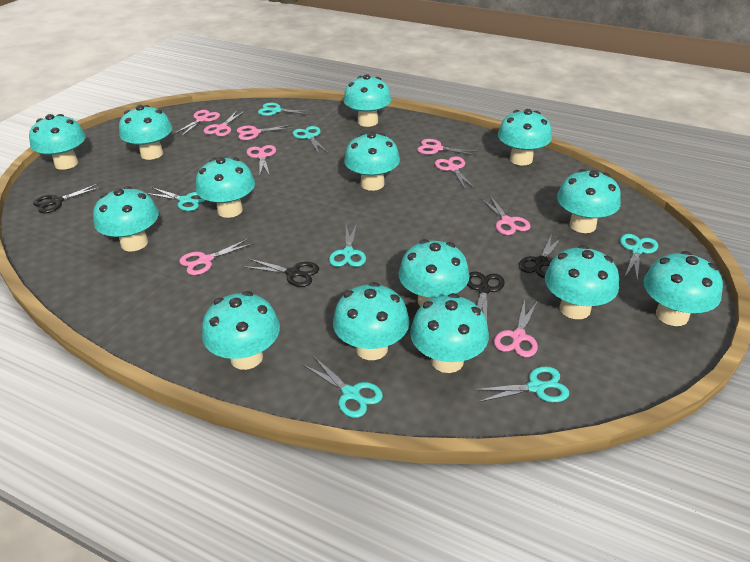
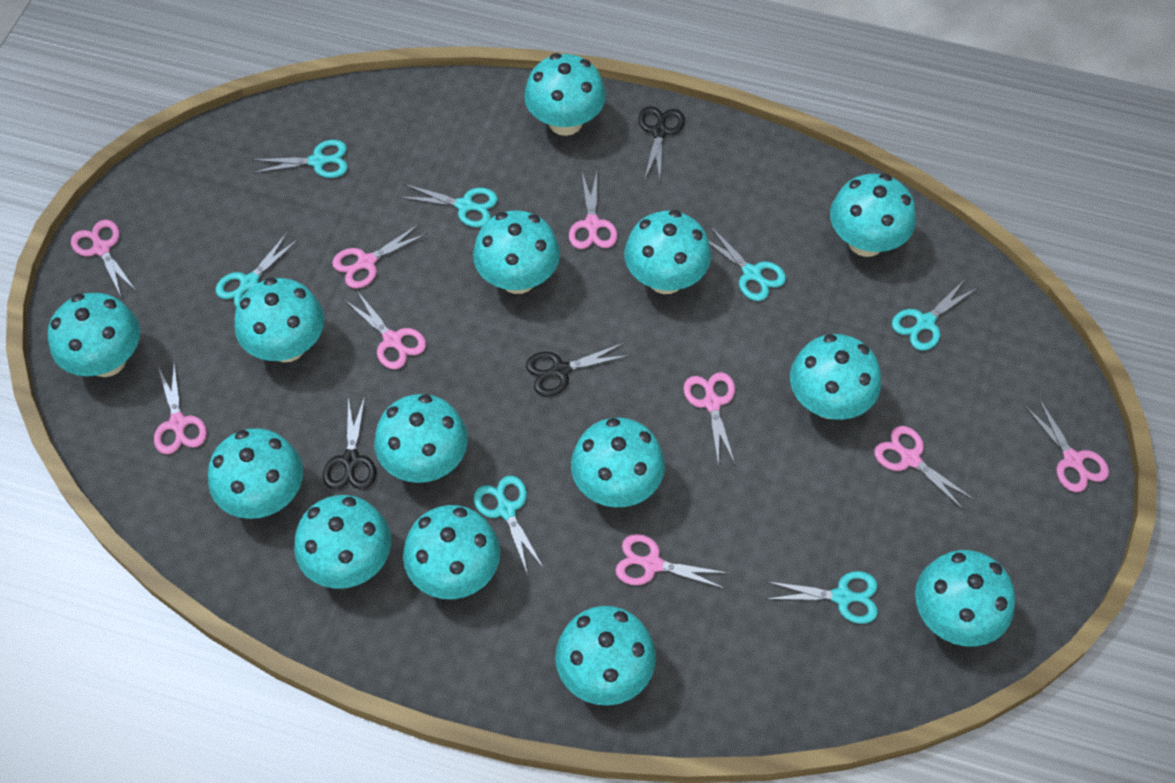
black scissors: [33,183,102,213] [245,259,319,287] [467,271,505,322] [519,234,563,278] = 4 -> [323,396,376,489] [526,343,630,396] [638,106,685,182] = 3

